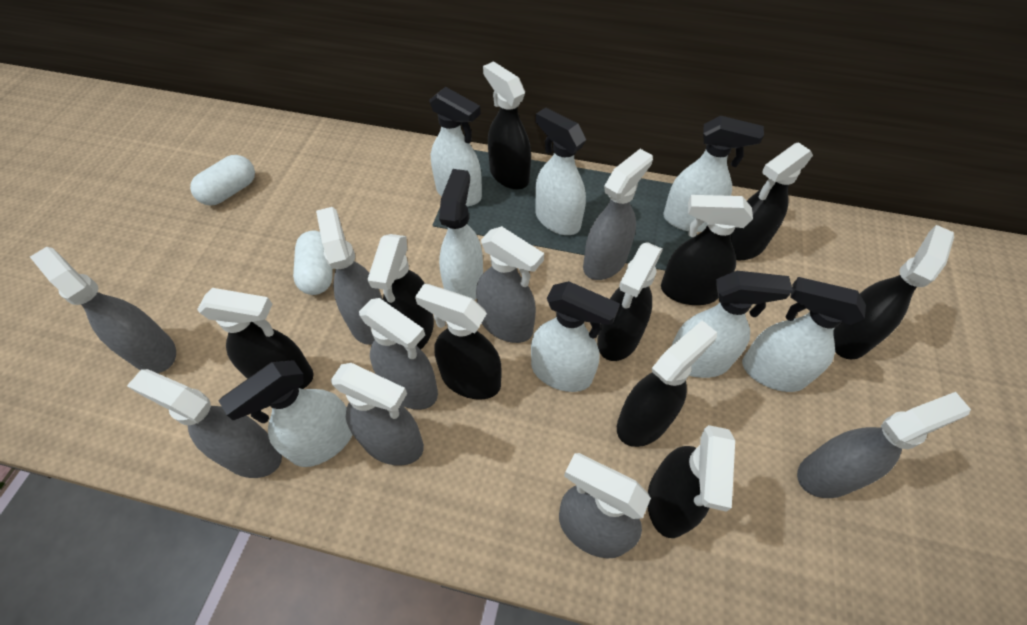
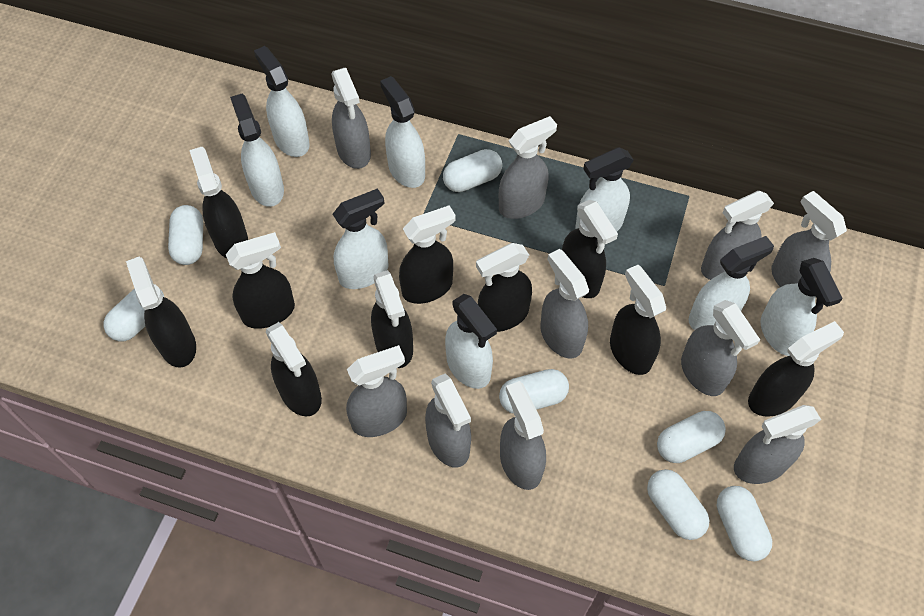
grey spray bottle: [30,247,176,373] [127,369,282,478] [316,207,383,345] [331,363,424,466] [359,298,438,410] [476,226,544,343] [559,453,651,558] [583,149,653,280] [797,392,971,498] = 9 -> [332,68,371,169] [346,345,407,437] [425,373,471,468] [499,116,557,219] [500,381,546,490] [540,249,589,358] [681,300,760,396] [701,191,774,280] [734,405,821,484] [771,191,847,287] = 10
white capsule: [190,155,255,206] [293,231,333,295] = 2 -> [104,288,164,341] [168,205,203,265] [443,149,502,192] [499,369,569,414] [647,469,709,540] [657,411,726,463] [717,486,772,562] = 7

